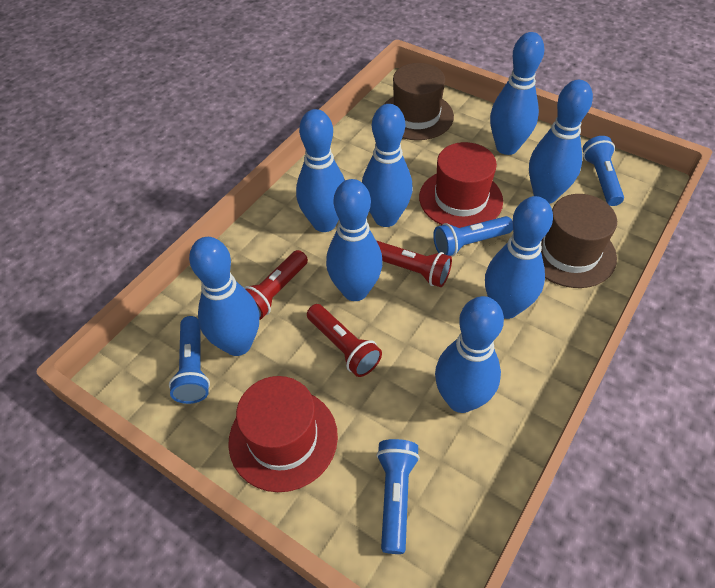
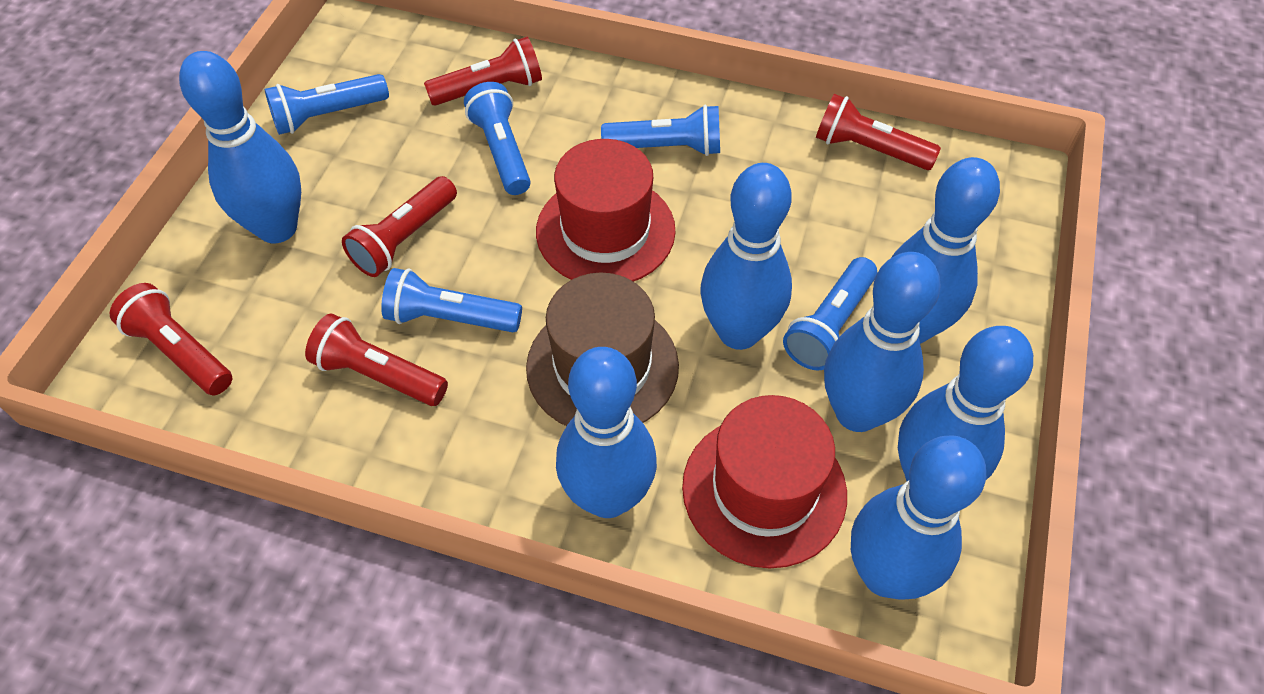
blue bowling pin: [189,237,260,356] [296,109,345,232] [326,179,383,301] [362,104,413,227] [435,296,504,413] [485,196,553,319] [490,32,544,155] [529,80,593,204] = 8 -> [179,51,301,243] [556,347,657,518] [700,163,792,350] [824,252,941,432] [851,435,986,599] [891,157,1000,344] [898,326,1033,481] = 7
blue flashlight: [169,316,210,404] [376,439,420,554] [433,216,513,257] [583,136,624,206] = 4 -> [264,74,389,135] [381,268,522,332] [464,82,531,195] [601,105,720,156] [783,257,877,370] = 5
brown hat: [383,63,454,140] [541,194,617,288] = 2 -> [526,272,679,426] = 1
red flashlight: [243,250,308,320] [307,304,382,377] [377,241,452,287] = 3 -> [110,283,232,395] [305,313,448,406] [342,176,457,277] [424,37,542,106] [816,94,941,170] = 5

